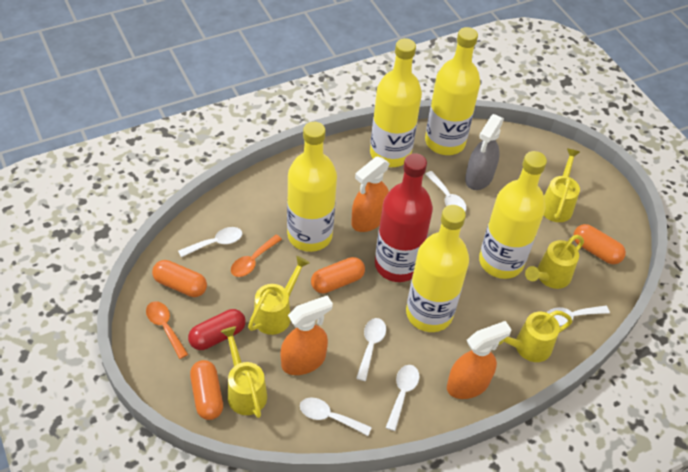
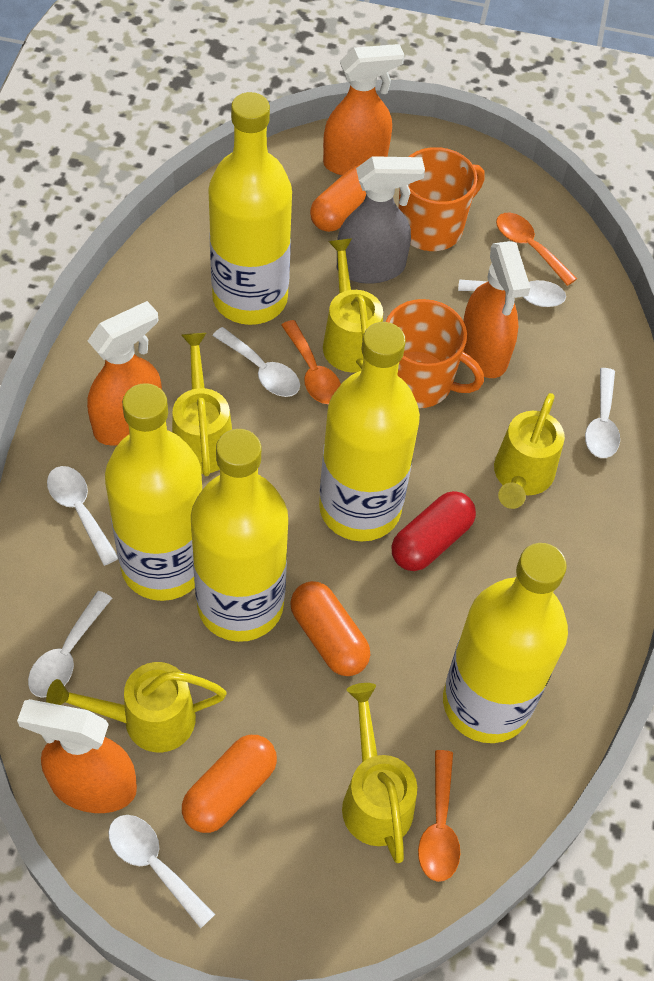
orange capsule: [152,260,207,297] [190,360,223,420] [311,257,365,293] [574,224,626,264] = 4 -> [182,735,277,833] [290,581,371,676] [310,165,366,232] = 3
orange mug: none = 0 -> [386,299,484,408] [398,147,485,251] = 2
orange spoon: [146,301,188,359] [231,235,282,277] = 2 -> [281,320,341,404] [418,750,460,882] [496,213,577,286] = 3
orange spray bottle: [281,295,333,375] [351,156,390,232] [447,321,512,399] = 3 -> [17,699,137,813] [87,301,162,446] [323,44,404,175] [463,241,530,378] = 4
red bottle: [375,153,433,282] = 1 -> none = 0

